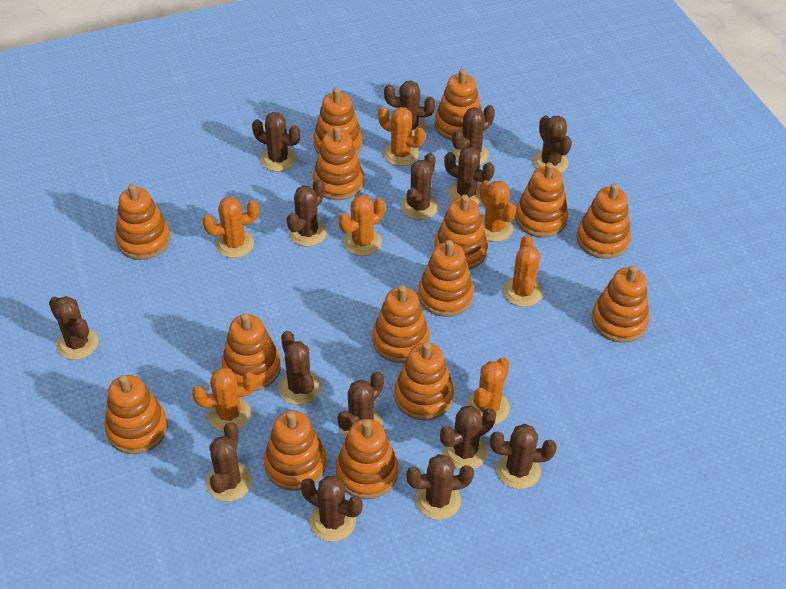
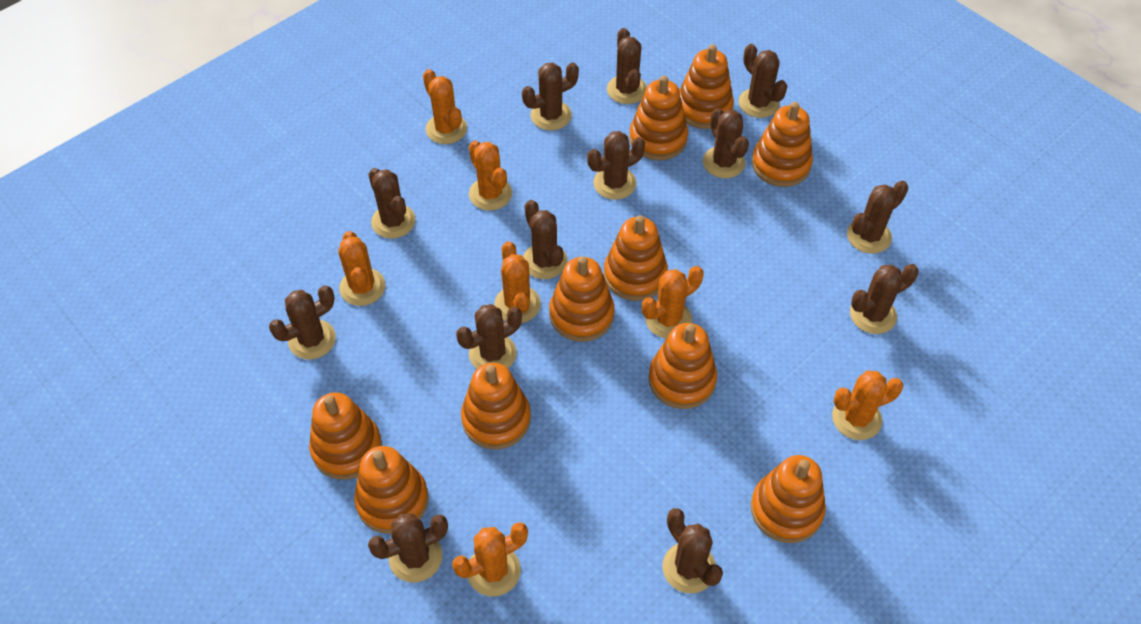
brown cactus: [49,296,98,360] [206,422,252,502] [252,112,300,171] [279,331,321,405] [287,179,327,246] [301,476,363,542] [337,371,384,438] [384,80,435,136] [401,153,438,220] [406,454,474,520] [440,406,496,469] [444,147,494,204] [452,105,495,165] [490,424,557,489] [533,115,572,173] = 15 -> [269,285,336,359] [368,168,416,239] [368,513,448,583] [456,304,522,369] [522,63,579,130] [523,200,567,279] [587,131,645,200] [607,28,647,104] [662,508,723,593] [703,108,749,178] [739,44,787,118] [847,181,908,254] [850,264,918,334] = 13
orange stacking toy: [105,375,168,454] [115,184,171,260] [222,313,281,391] [264,410,327,491] [313,87,363,154] [313,126,364,200] [336,419,398,499] [372,285,430,363] [394,342,454,421] [418,240,474,317] [434,194,488,270] [435,69,482,141] [515,162,568,238] [576,183,631,259] [591,265,650,343] = 15 -> [309,392,382,480] [354,446,429,534] [461,363,531,449] [549,256,614,342] [604,215,668,301] [629,76,688,160] [649,323,717,409] [679,44,734,129] [751,455,826,543] [752,102,813,187] = 10

